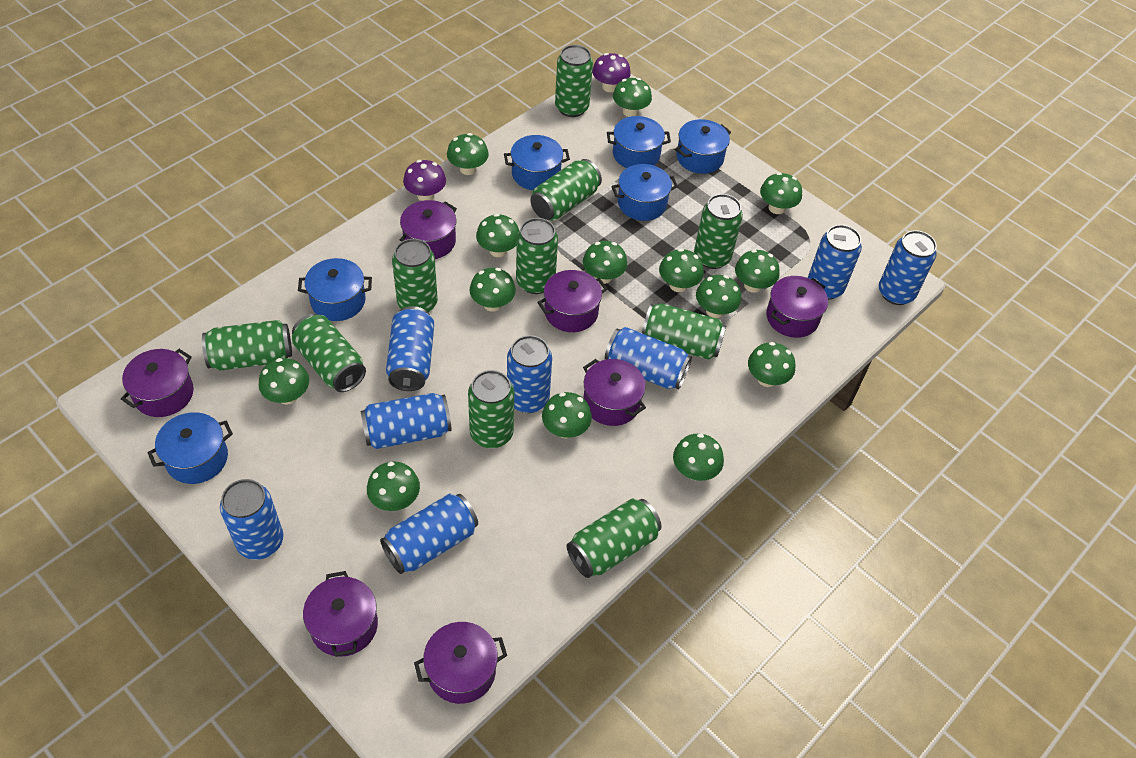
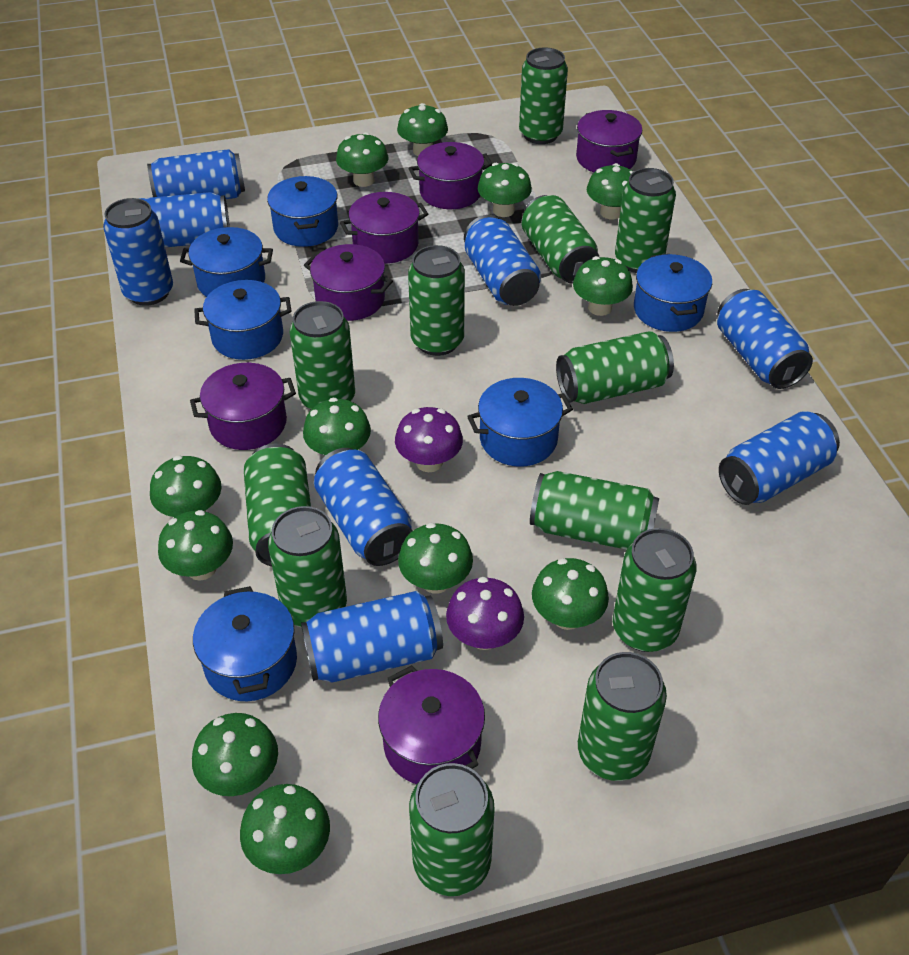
green can: [202,320,292,371] [292,314,366,392] [392,239,438,312] [468,370,514,448] [516,218,558,294] [530,159,602,221] [555,45,593,117] [567,498,662,578] [642,304,726,359] [694,194,743,269] = 10 -> [244,444,311,567] [268,506,347,627] [290,301,355,410] [408,245,465,356] [409,763,495,896] [519,47,568,144] [521,195,599,284] [530,471,659,550] [556,331,674,404] [578,652,667,781] [613,528,697,652] [615,168,676,273] = 12
green mushroom: [259,358,309,405] [367,461,420,511] [447,133,489,175] [470,268,516,312] [476,214,519,257] [542,392,592,438] [583,241,627,284] [613,78,652,117] [659,248,704,292] [673,433,724,481] [696,275,741,318] [735,249,780,293] [748,342,795,387] [760,172,802,214] = 14 -> [150,456,222,517] [158,510,233,581] [192,713,278,796] [240,784,330,874] [303,398,371,455] [336,132,388,187] [397,103,448,156] [398,523,473,594] [478,163,532,217] [532,558,609,630] [573,256,633,316] [587,163,634,219] = 12
purple pot: [121,349,194,417] [303,571,378,657] [400,200,457,259] [414,622,507,704] [537,270,607,332] [583,359,646,426] [766,276,828,338] = 7 -> [190,363,296,450] [304,244,393,321] [340,192,428,264] [378,665,485,784] [408,142,492,209] [576,110,642,172] = 6

